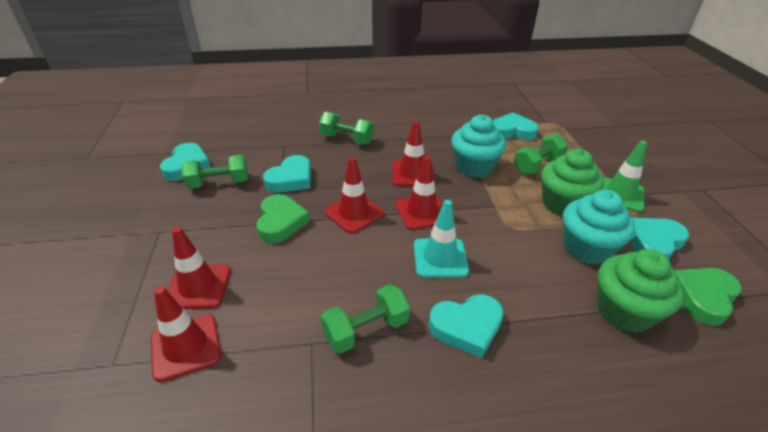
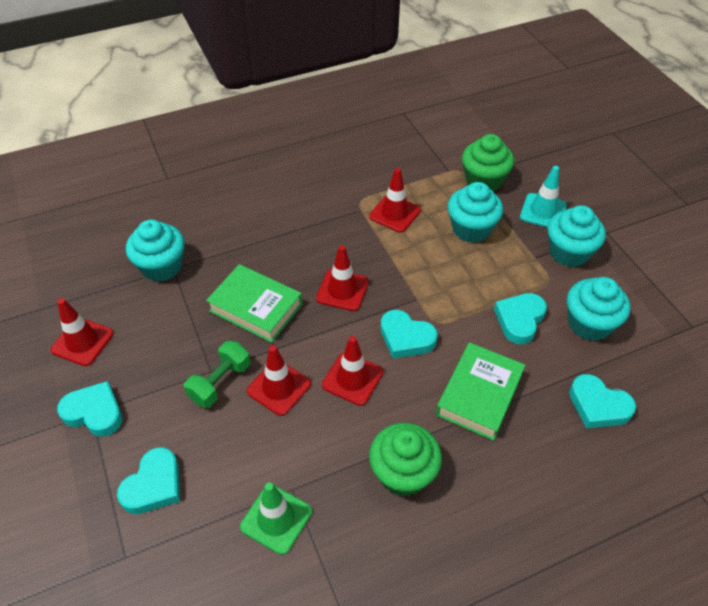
green book: none = 0 -> [206,264,302,343] [436,342,525,441] = 2
green dumbbell: [181,155,248,189] [319,112,374,145] [321,284,410,354] [514,134,568,174] = 4 -> [184,341,251,408] = 1
green heart: [256,194,310,243] [674,268,742,326] = 2 -> none = 0
turquoise cupcake: [451,115,506,178] [563,190,635,265] = 2 -> [126,220,185,282] [447,182,503,243] [548,205,606,267] [567,277,630,341] = 4

